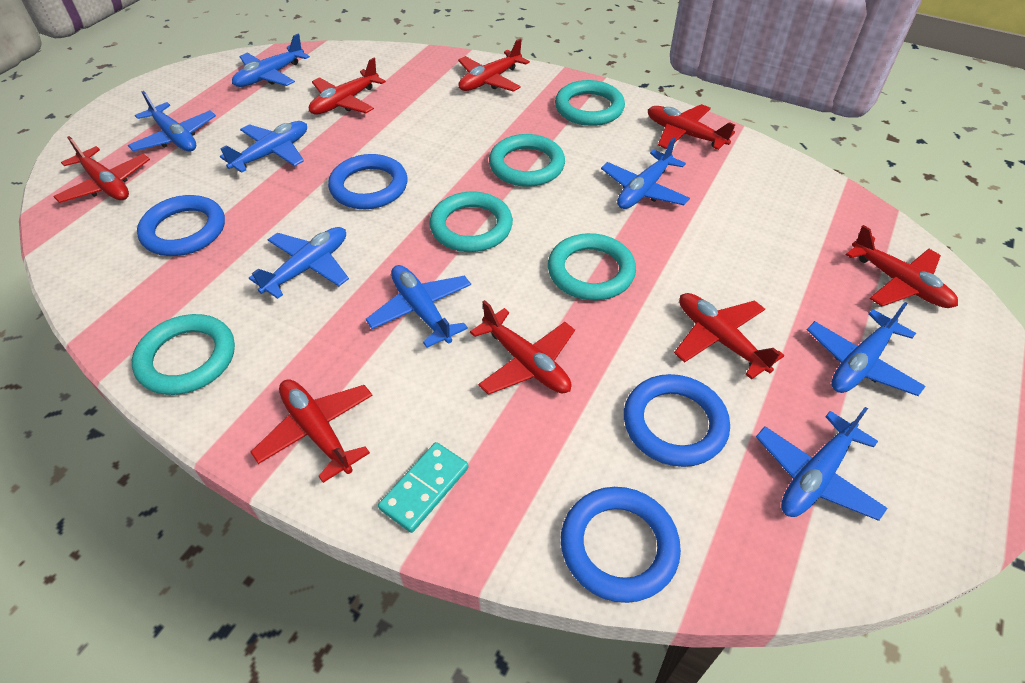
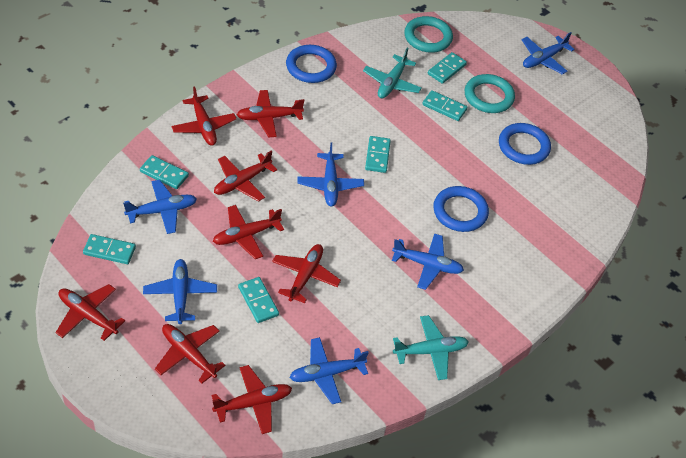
blue plane: [128,91,216,152] [220,121,307,173] [232,34,310,87] [249,227,349,299] [366,265,471,348] [601,138,690,209] [756,407,887,521] [807,302,926,396] = 8 -> [123,180,197,234] [143,259,217,324] [289,337,369,404] [297,142,364,207] [392,233,464,290] [522,32,575,75] = 6
blue ring: [137,195,225,256] [328,154,408,209] [561,487,681,603] [624,374,730,467] = 4 -> [286,45,337,83] [433,186,489,232] [499,123,551,165] = 3
turquoise domino: [378,442,469,533] = 1 -> [83,234,136,264] [140,155,189,189] [238,277,279,323] [365,136,391,173] [422,90,468,121] [428,52,467,84] = 6
turquoise plane: none = 0 -> [363,48,422,98] [393,315,469,380] = 2
turquoise ring: [132,314,235,395] [429,192,513,252] [489,134,565,187] [548,233,636,300] [555,80,625,126] = 5 -> [404,16,453,53] [465,74,515,113] = 2

